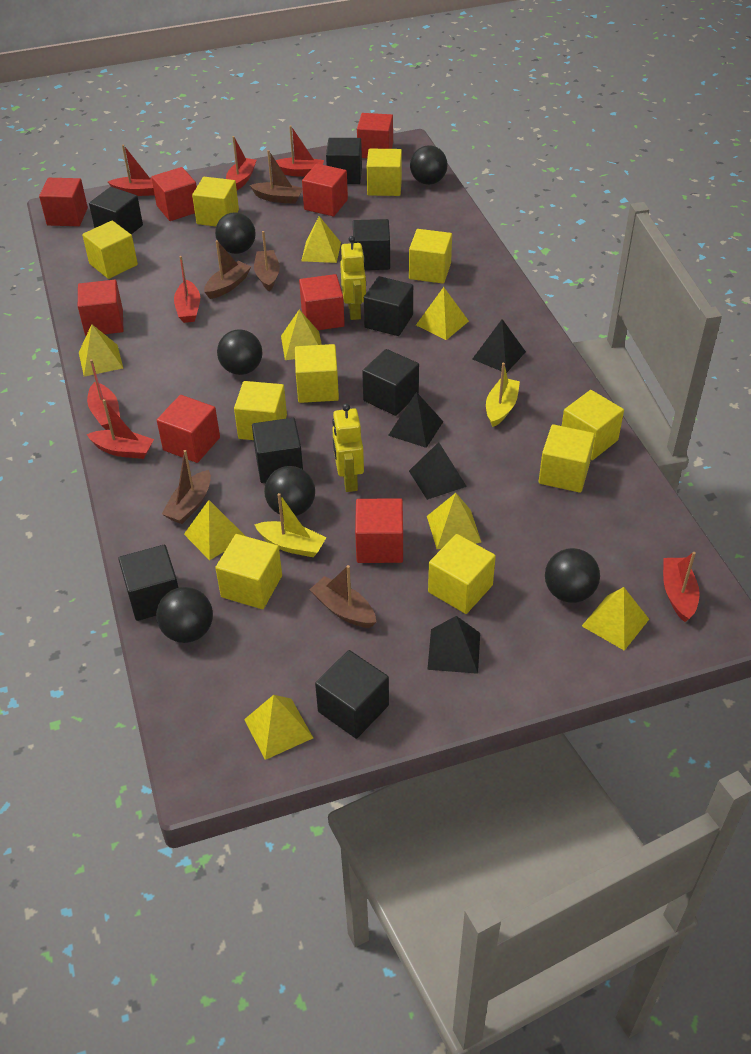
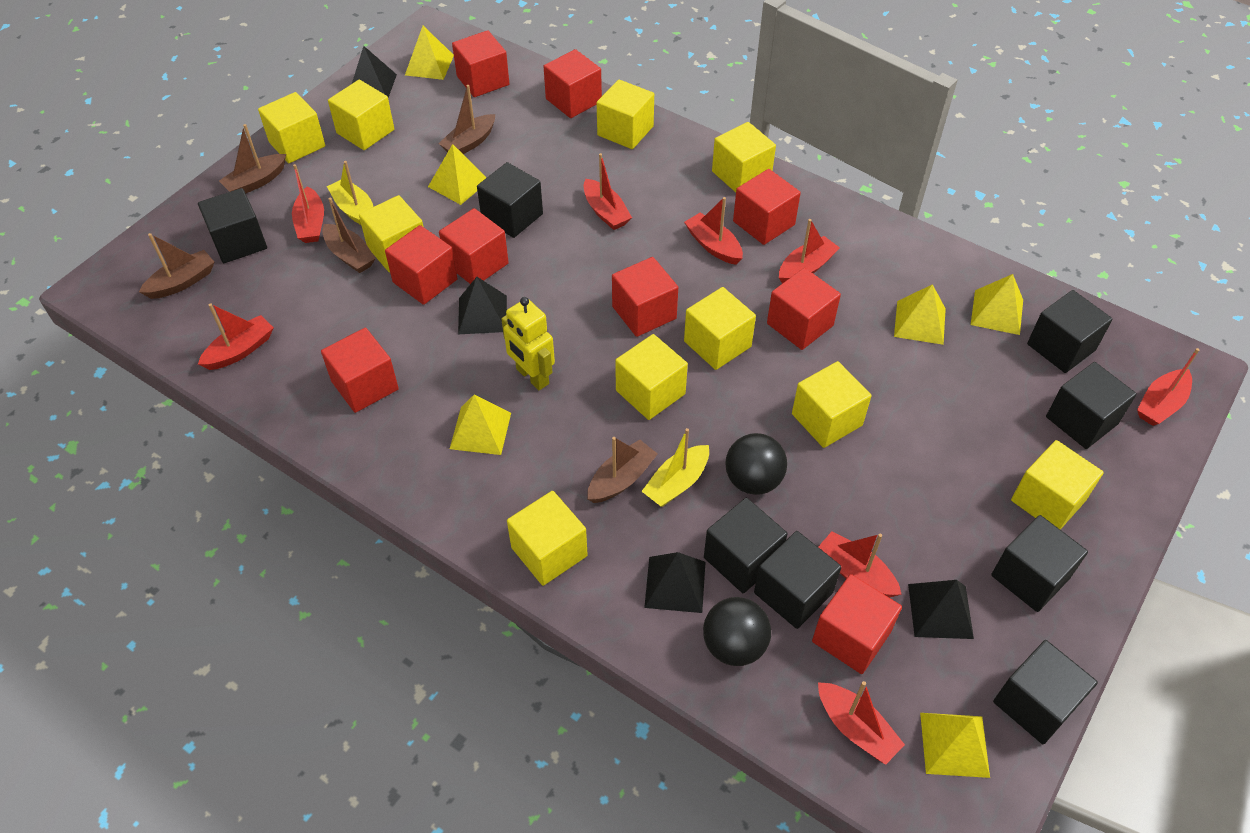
black ball: [156,587,213,643] [215,212,256,254] [217,329,262,375] [264,466,315,516] [410,145,448,185] [545,548,600,603] = 6 -> [703,597,771,666] [725,433,787,495] = 2
red boat: [87,359,120,430] [87,399,154,459] [108,145,155,196] [174,256,200,323] [226,136,257,190] [275,125,324,176] [663,552,700,622] = 7 -> [198,303,274,370] [292,164,324,243] [584,153,632,230] [684,197,743,265] [779,219,840,284] [818,532,902,597] [818,681,905,765] [1137,348,1200,426] = 8
red cube: [39,178,88,226] [78,280,123,336] [151,167,197,221] [157,395,220,463] [299,274,345,330] [302,164,348,216] [355,498,403,563] [357,113,393,158] = 8 -> [321,328,399,413] [385,225,458,305] [439,208,509,284] [452,30,509,97] [543,49,602,118] [612,257,678,337] [733,169,801,245] [767,268,841,350] [812,574,902,674] = 9
yellow pyramid: [79,324,123,377] [184,500,245,560] [244,695,313,760] [281,309,322,360] [301,216,341,263] [416,287,469,340] [427,493,481,549] [582,587,649,651] = 8 -> [405,26,454,80] [428,144,487,205] [450,395,511,455] [894,284,946,345] [920,713,990,778] [971,274,1023,335] = 6
yellow robot: [332,404,364,492] [340,236,366,320] = 2 -> [501,297,555,390] = 1

